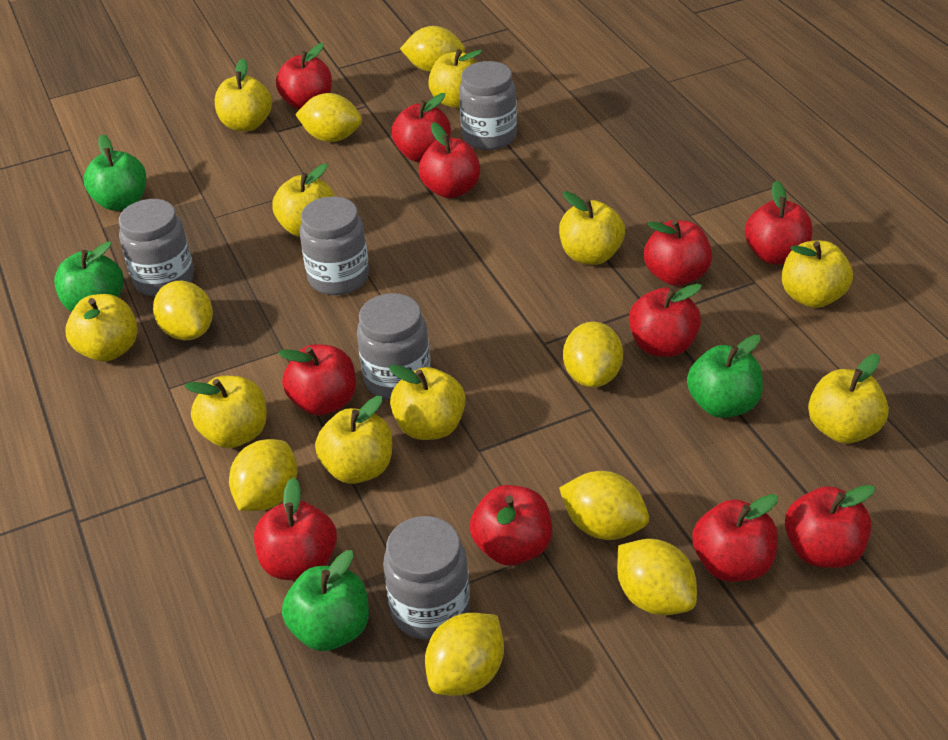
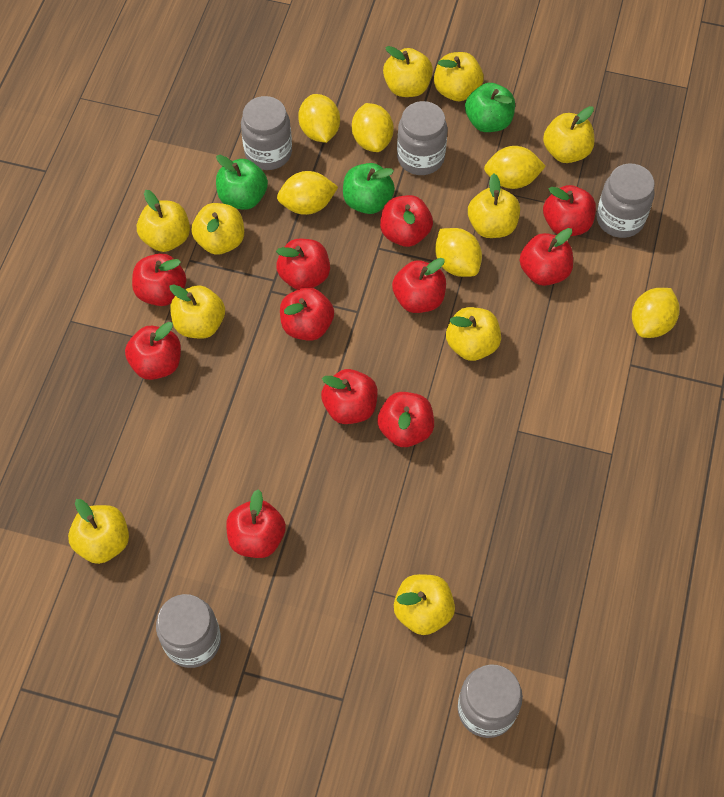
green apple: [54,241,124,312] [84,134,146,211] [282,550,369,651] [687,335,763,418] = 4 -> [216,155,268,210] [343,163,395,214] [465,83,515,132] = 3
yellow lemon: [153,281,213,340] [229,439,297,511] [295,93,362,142] [400,26,465,72] [425,613,504,696] [559,471,649,540] [563,322,623,388] [617,539,697,615] = 8 -> [277,171,338,215] [298,94,340,143] [352,103,394,152] [435,228,482,277] [484,146,546,189] [632,288,680,338] = 6

